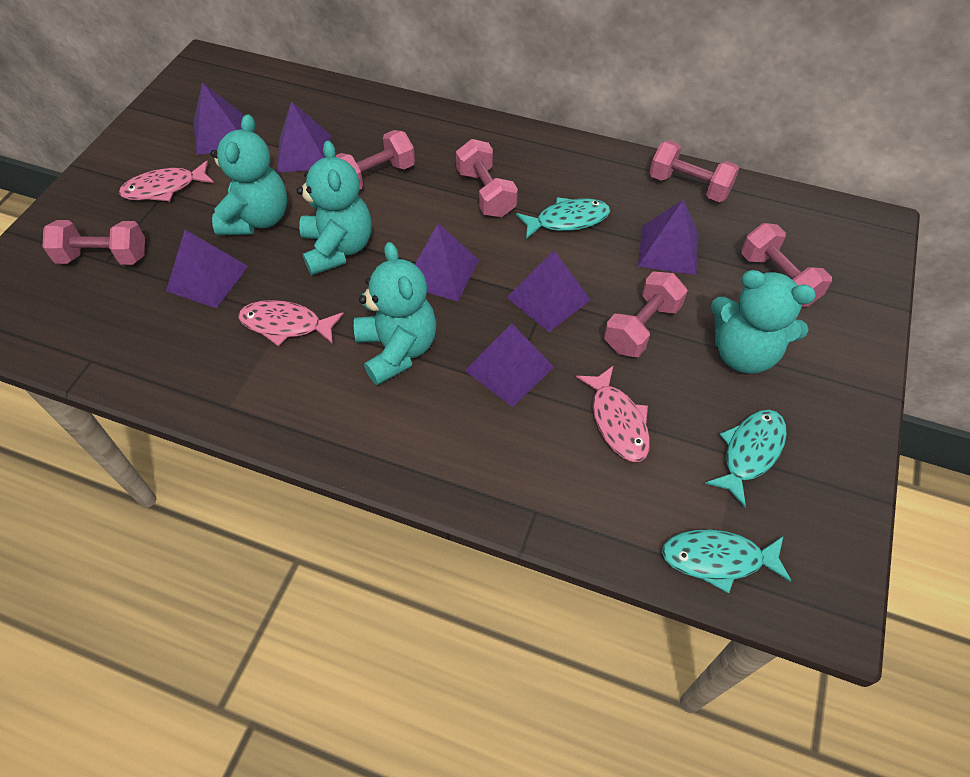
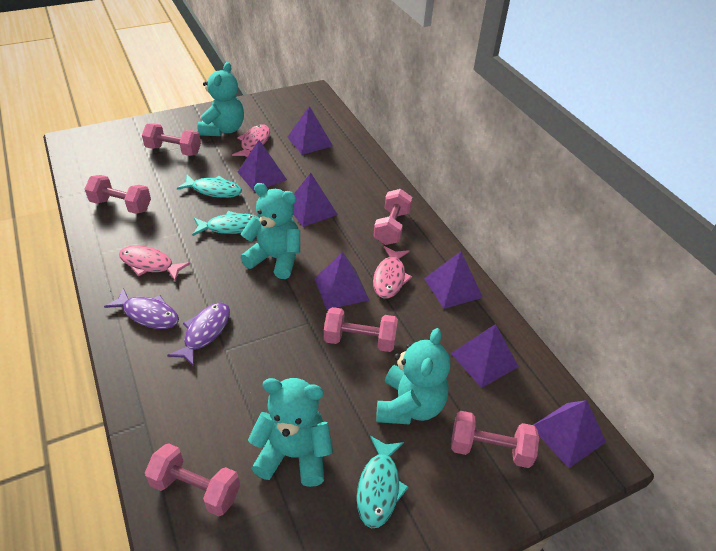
purple fish: none = 0 -> [104,288,179,329] [167,302,230,367] = 2

